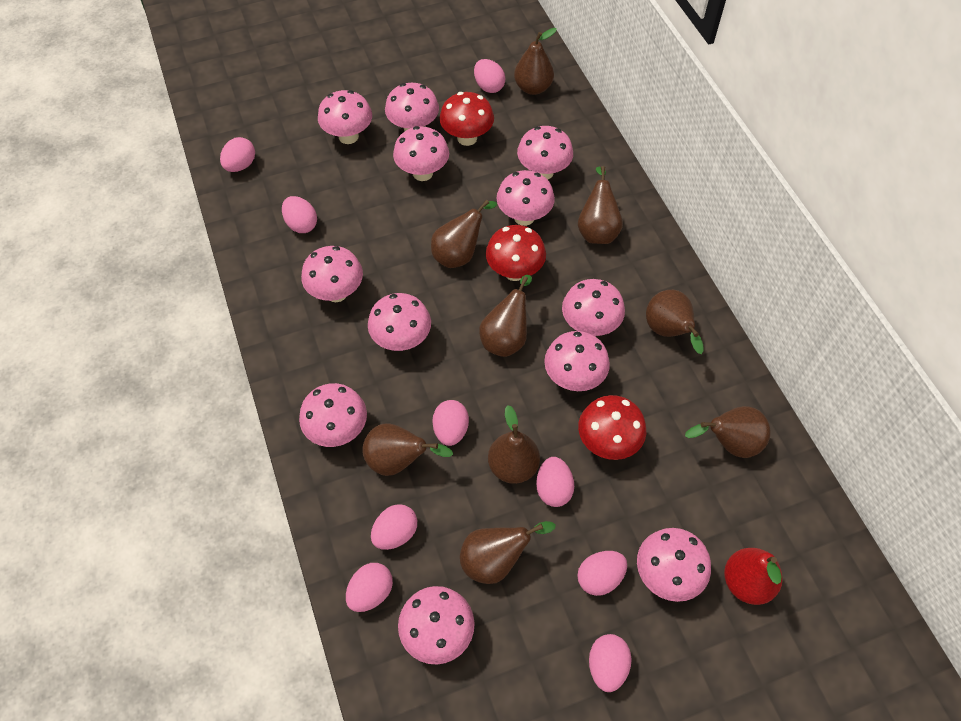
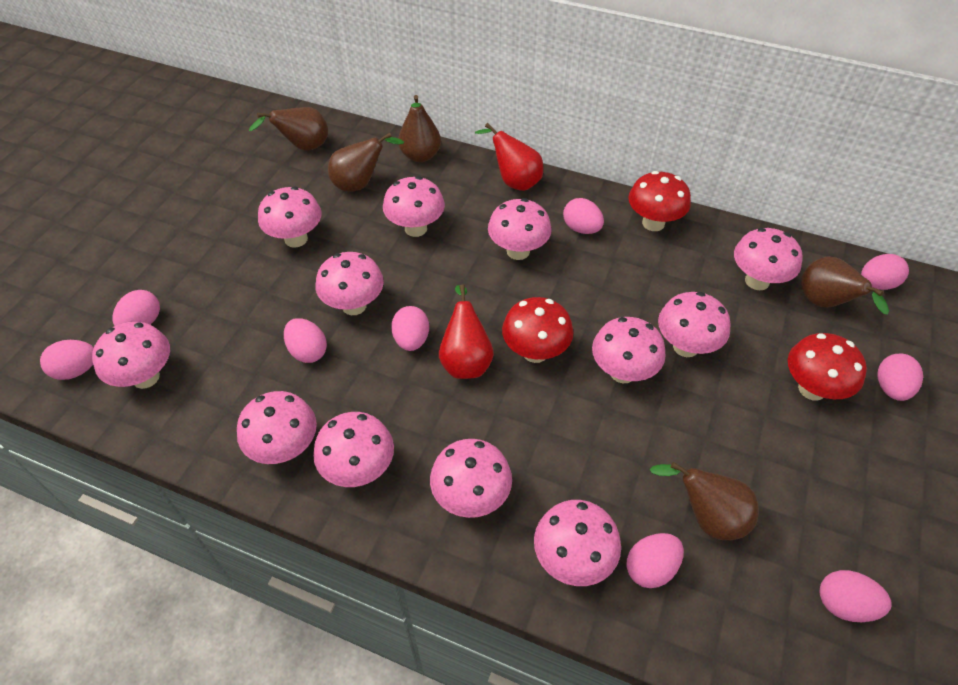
brown pear: [362,423,453,476] [431,200,497,268] [460,521,556,584] [479,275,532,357] [488,405,540,484] [514,28,557,95] [578,166,623,244] [646,290,704,354] [685,406,771,458] = 9 -> [249,107,328,151] [328,133,404,191] [398,95,441,162] [650,462,759,540] [801,256,889,315] = 5
red pear: [724,548,783,605] = 1 -> [439,285,494,379] [475,123,543,191] = 2

